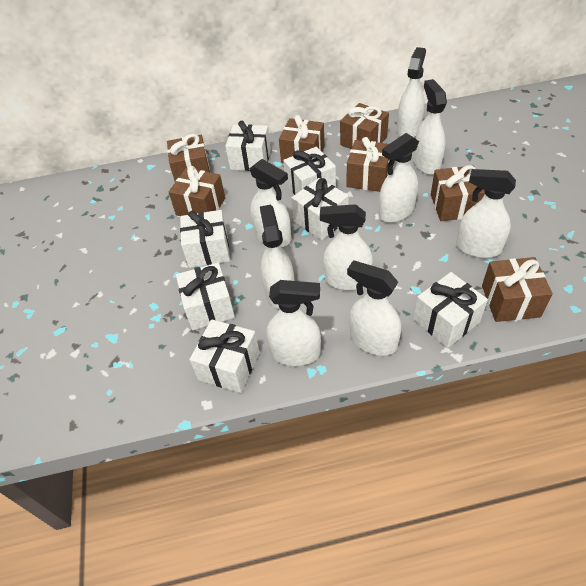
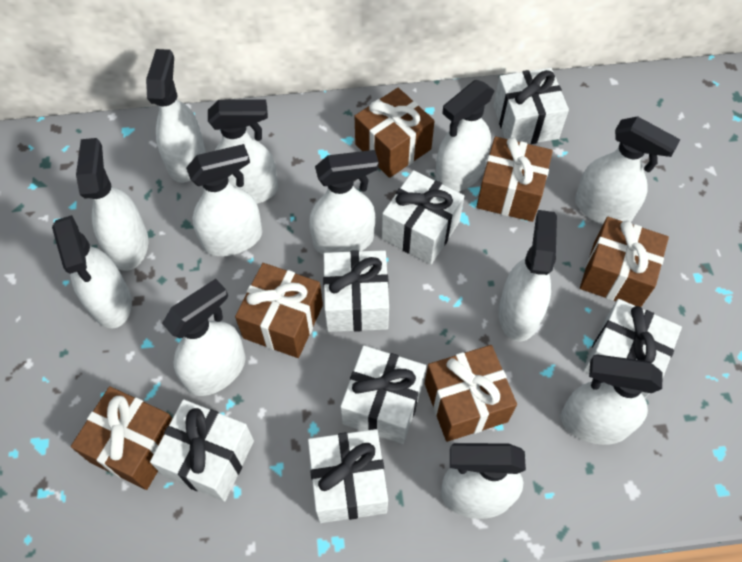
brown gift: [167,134,210,182] [169,166,225,216] [279,115,325,163] [340,103,389,149] [346,137,390,192] [431,165,485,221] [482,257,553,322] = 7 -> [71,386,173,490] [235,263,323,358] [355,88,434,178] [425,345,517,442] [476,136,553,222] [580,217,669,307] = 6
white spray bottle: [249,159,291,247] [260,205,295,309] [266,280,321,366] [320,204,373,290] [347,260,401,356] [379,133,419,223] [397,47,426,137] [414,79,447,175] [456,169,516,258] = 9 -> [52,215,132,329] [76,138,149,271] [146,49,206,183] [162,279,246,396] [186,144,262,256] [208,100,278,204] [309,150,379,254] [435,80,495,192] [441,443,526,519] [499,210,557,342] [561,354,663,445] [575,116,680,225] = 12

